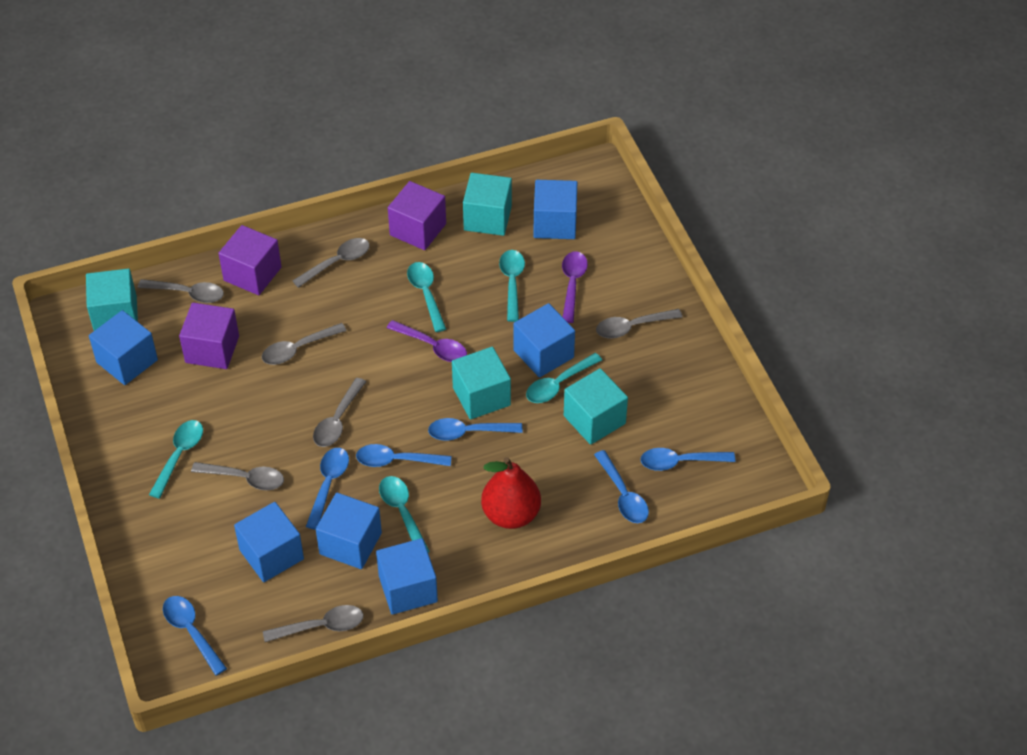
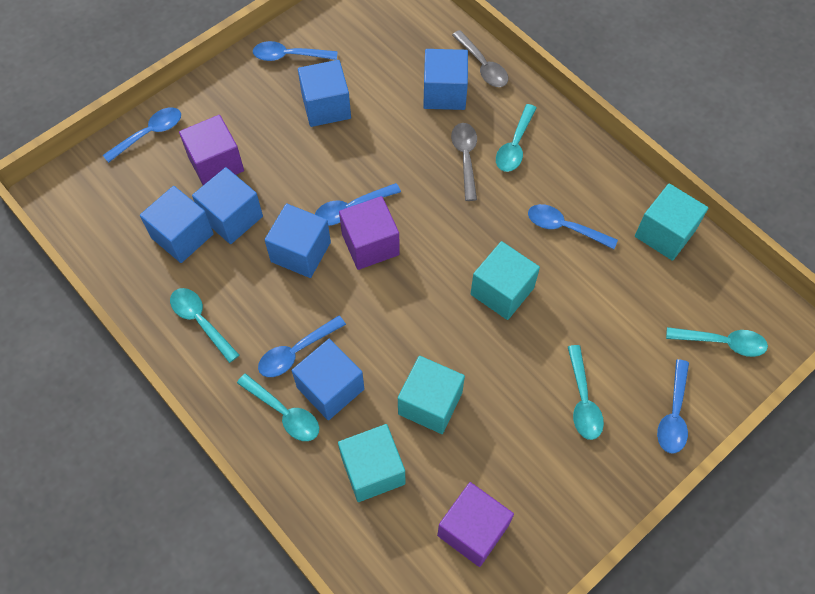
grey spoon: [138,279,224,303] [191,462,284,490] [262,323,347,365] [263,605,364,642] [292,238,370,288] [313,378,366,447] [596,309,683,339] = 7 -> [451,123,477,201] [452,30,508,87] = 2
purple spoon: [387,320,467,362] [562,251,588,323] = 2 -> none = 0
red pear: [481,457,541,529] = 1 -> none = 0

